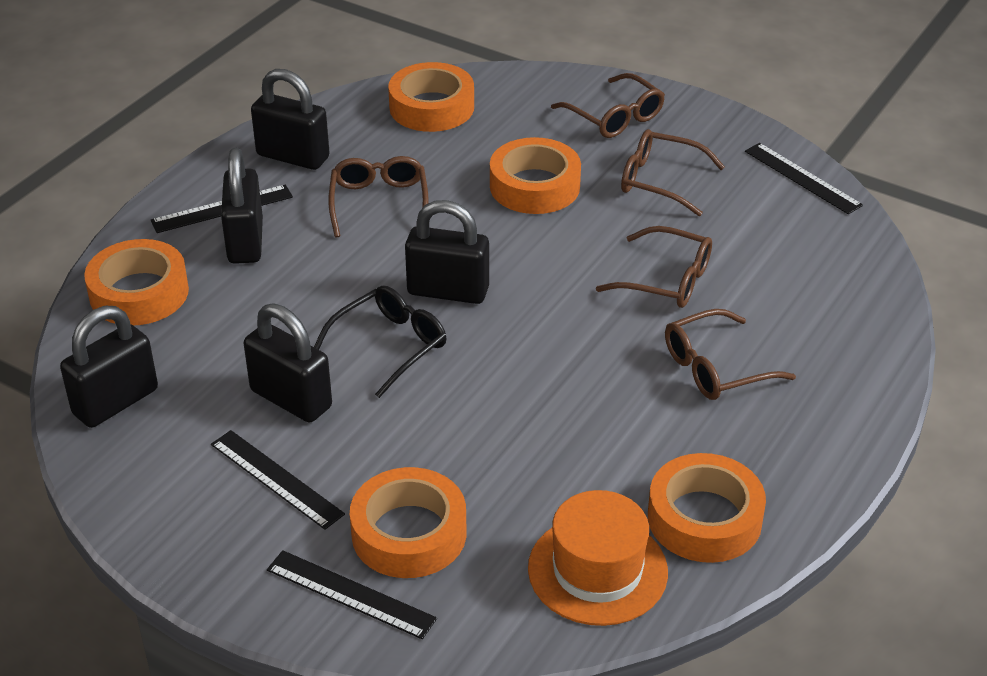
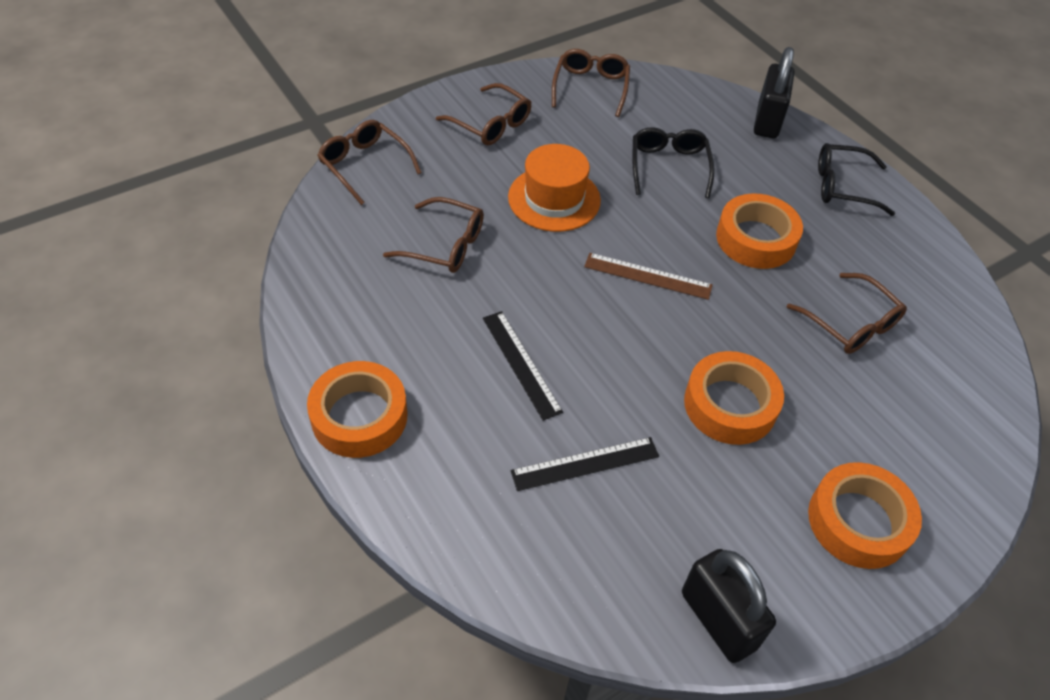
black glasses: [314,285,447,398] = 1 -> [632,127,715,198] [818,143,895,216] = 2
black padlock: [60,306,158,428] [221,148,263,264] [244,303,332,422] [251,69,330,170] [405,200,489,304] = 5 -> [682,549,776,663] [754,47,794,138] = 2
black ruler: [151,185,293,233] [211,430,345,530] [267,550,437,639] [745,143,863,214] = 4 -> [483,311,563,421] [511,437,659,491] = 2
brown ruler: none = 0 -> [584,253,713,300] = 1
orange tape: [84,239,189,325] [350,467,466,578] [388,62,474,132] [490,137,581,214] [648,453,766,563] = 5 -> [307,361,407,458] [684,351,784,445] [716,193,803,269] [808,462,922,569] = 4

